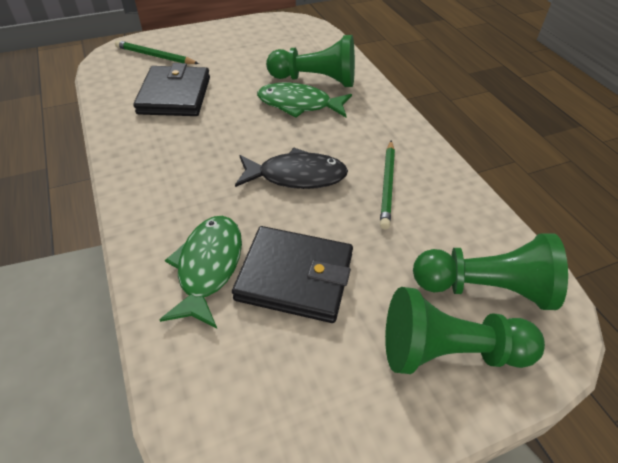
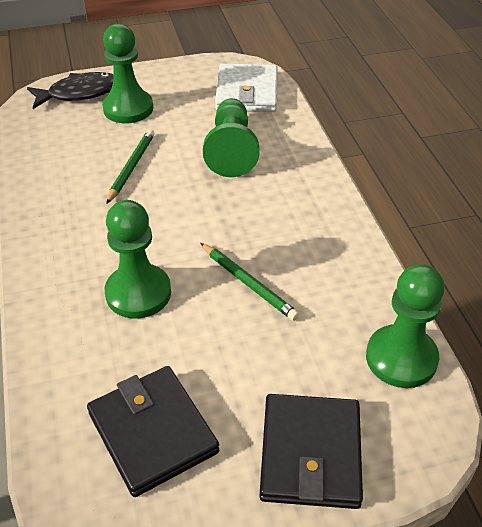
green fish: [159,216,242,328] [257,82,352,118] = 2 -> none = 0
green pawn: [266,35,355,87] [385,287,545,374] [413,233,568,310] = 3 -> [102,23,153,123] [105,200,171,319] [203,98,259,177] [366,264,445,388] = 4
white wallet: none = 0 -> [215,63,278,112] = 1

